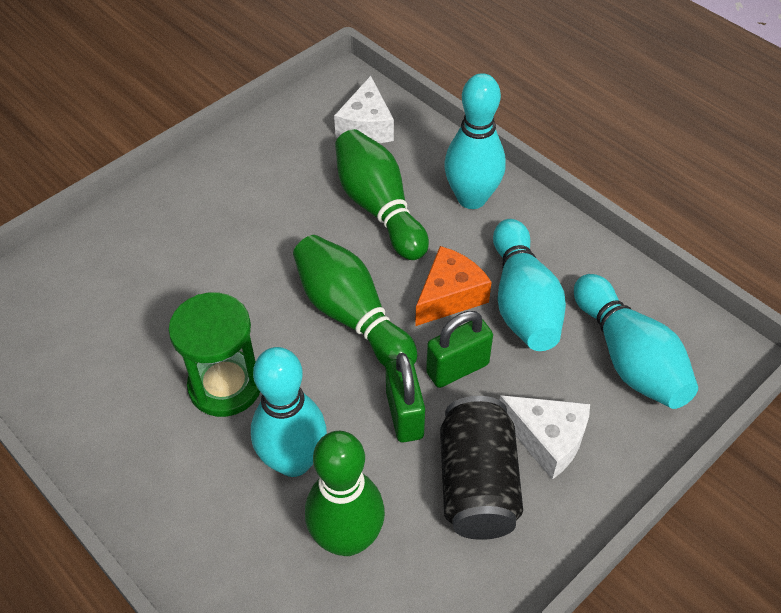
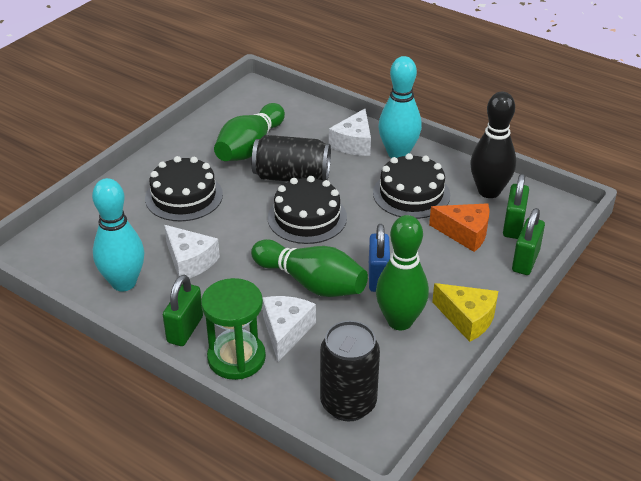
black bowling pin: none = 0 -> [470,91,516,198] = 1
black cake: none = 0 -> [145,156,223,221] [268,176,347,244] [373,153,450,219] = 3
black can: [440,396,523,540] = 1 -> [252,135,331,182] [320,321,380,421] = 2
blue padlock: none = 0 -> [369,224,390,292] = 1
green padlock: [386,353,425,443] [426,311,493,388] = 2 -> [163,275,203,346] [503,174,529,239] [512,208,545,275] = 3
turquoise bowling pin: [251,347,327,477] [444,73,506,209] [493,219,566,351] [574,274,698,409] = 4 -> [92,178,144,291] [378,56,422,158] = 2
white cheese: [334,76,394,143] [500,395,590,480] = 2 -> [164,225,220,279] [262,296,316,362] [329,109,371,156] = 3
yellow cheese: none = 0 -> [432,283,498,342] = 1

